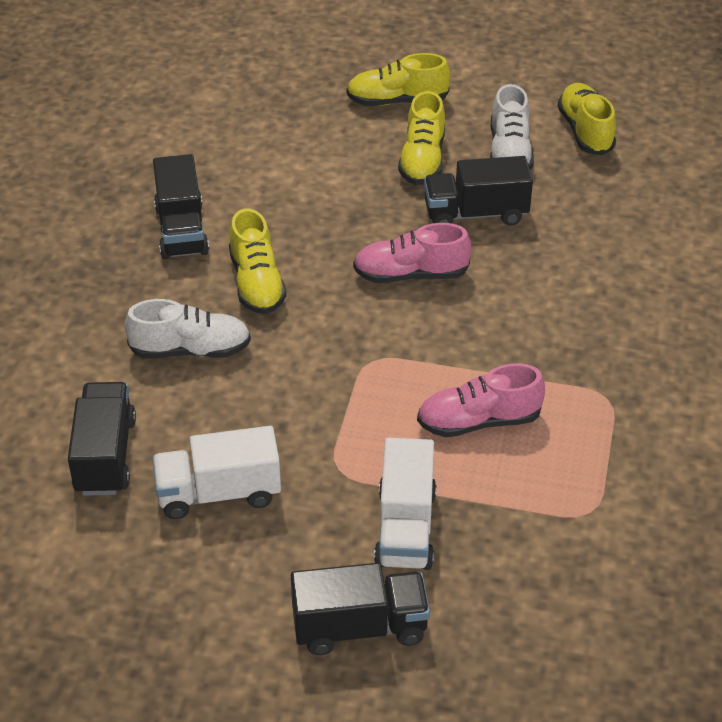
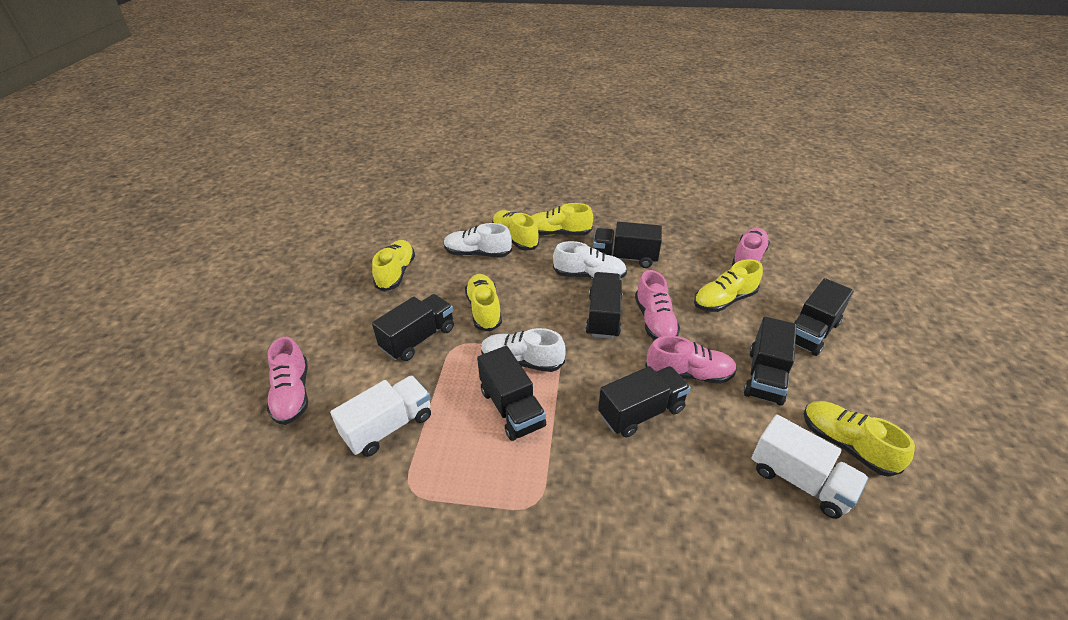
black truck: [68,382,136,496] [153,154,209,259] [291,563,430,655] [424,156,533,226] = 4 -> [372,294,454,361] [477,346,546,441] [586,272,623,339] [593,222,662,268] [598,366,691,438] [744,317,797,406] [794,278,854,356] = 7
pink shoe: [353,223,471,283] [417,363,545,437] = 2 -> [267,337,308,425] [635,270,680,340] [645,336,737,384] [732,228,770,266] = 4
white shoe: [125,299,251,359] [490,84,534,169] = 2 -> [444,223,512,257] [481,328,566,372] [553,241,627,278] = 3
yellow shoe: [229,209,286,314] [346,53,450,106] [398,91,445,185] [558,83,616,155] = 4 -> [372,240,415,291] [465,274,502,332] [492,210,539,251] [531,203,593,236] [694,259,763,312] [804,401,915,477] = 6

